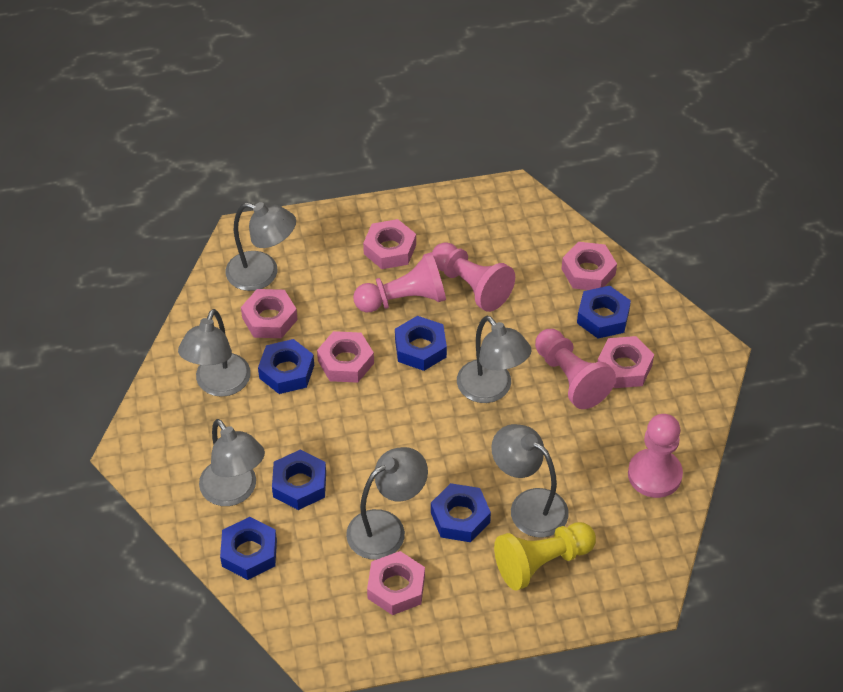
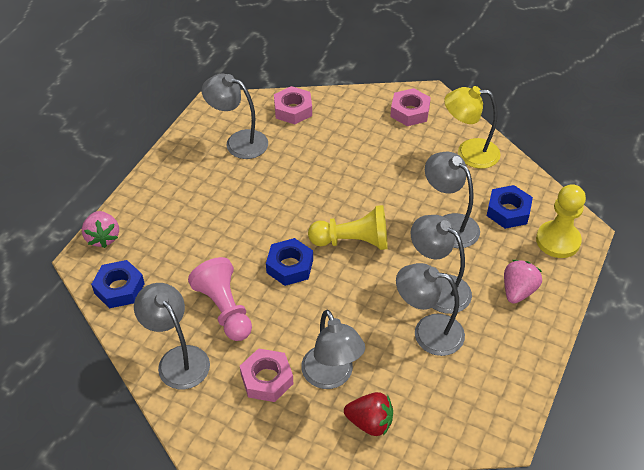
blue nut: [220,517,277,580] [258,339,314,394] [272,450,326,510] [395,316,447,371] [431,483,491,542] [577,286,631,338] = 6 -> [91,260,145,308] [266,238,313,286] [487,185,533,229] = 3
pink nut: [241,289,298,338] [317,331,374,383] [363,219,416,269] [367,551,425,615] [562,242,617,290] [597,336,654,388] = 6 -> [240,348,293,402] [274,86,312,124] [390,88,431,126] = 3
pink pawn: [353,252,446,312] [432,242,515,312] [535,329,616,409] [628,414,683,498] = 4 -> [188,257,252,341] = 1
pink strawberry: none = 0 -> [82,211,119,248] [504,260,542,304] = 2
red strawberry: none = 0 -> [344,392,393,436] = 1
yellow lamp: none = 0 -> [444,86,501,169] = 1
yellow pawn: [494,522,596,591] = 1 -> [308,205,388,250] [536,184,586,258] = 2

